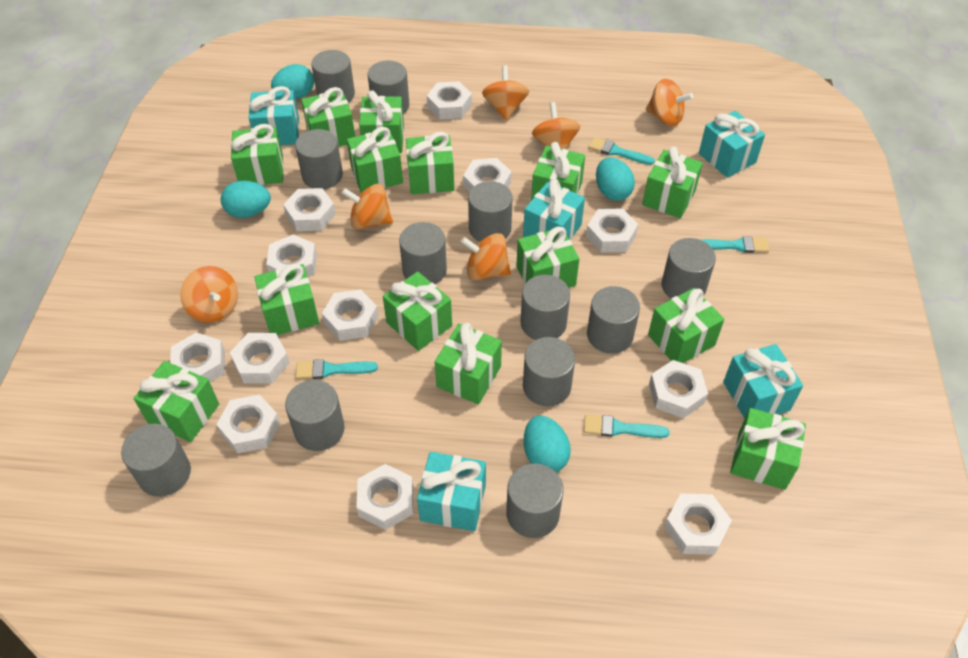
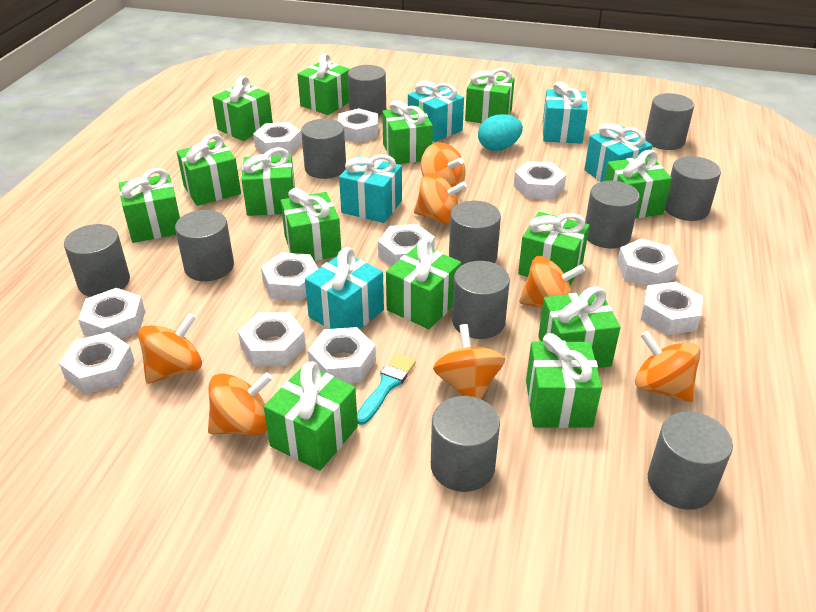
grey cylinder: [121,424,191,497] [285,380,345,451] [295,129,343,189] [311,50,355,103] [368,61,409,114] [399,222,447,284] [468,181,513,242] [506,464,564,538] [521,275,570,340] [523,337,575,407] [587,286,640,354] [662,238,716,299] = 12 -> [64,224,130,297] [175,210,234,281] [301,119,346,179] [348,65,386,116] [431,396,500,492] [449,201,501,266] [452,261,510,339] [585,181,640,249] [645,93,694,150] [648,412,733,510] [665,156,721,221] = 11
orange spinning top: [180,266,238,323] [342,184,393,229] [461,233,511,280] [482,65,529,121] [532,102,580,149] [646,79,693,126] = 6 -> [138,313,202,384] [208,372,273,435] [414,173,467,224] [421,142,465,187] [433,324,505,399] [519,256,585,308] [635,331,701,402] = 7
turquoise brush: [296,359,378,379] [584,414,670,438] [588,137,655,165] [701,236,769,253] = 4 -> [357,354,416,425] = 1
turquoise egg: [221,181,271,218] [271,64,314,99] [524,416,571,472] [596,157,635,201] = 4 -> [478,114,523,151] = 1
white nut: [170,332,225,382] [216,395,280,454] [230,333,290,384] [266,234,317,277] [283,188,336,231] [322,289,379,341] [356,464,413,530] [427,81,472,119] [463,158,512,193] [586,208,638,253] [649,360,708,418] [664,494,732,555] = 12 -> [59,332,135,394] [78,288,145,339] [238,312,306,366] [253,122,302,156] [261,252,318,301] [308,327,376,383] [338,108,378,143] [378,224,435,267] [514,161,566,200] [617,238,679,286] [641,282,703,335] = 11

